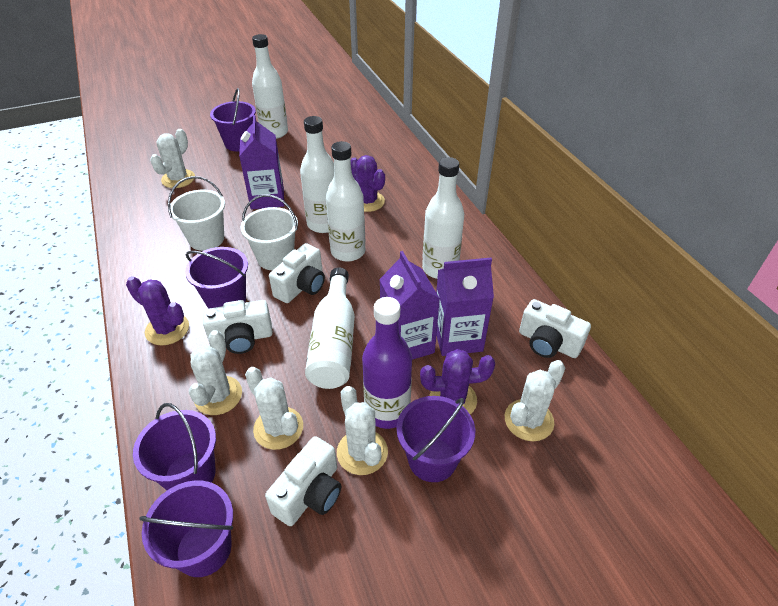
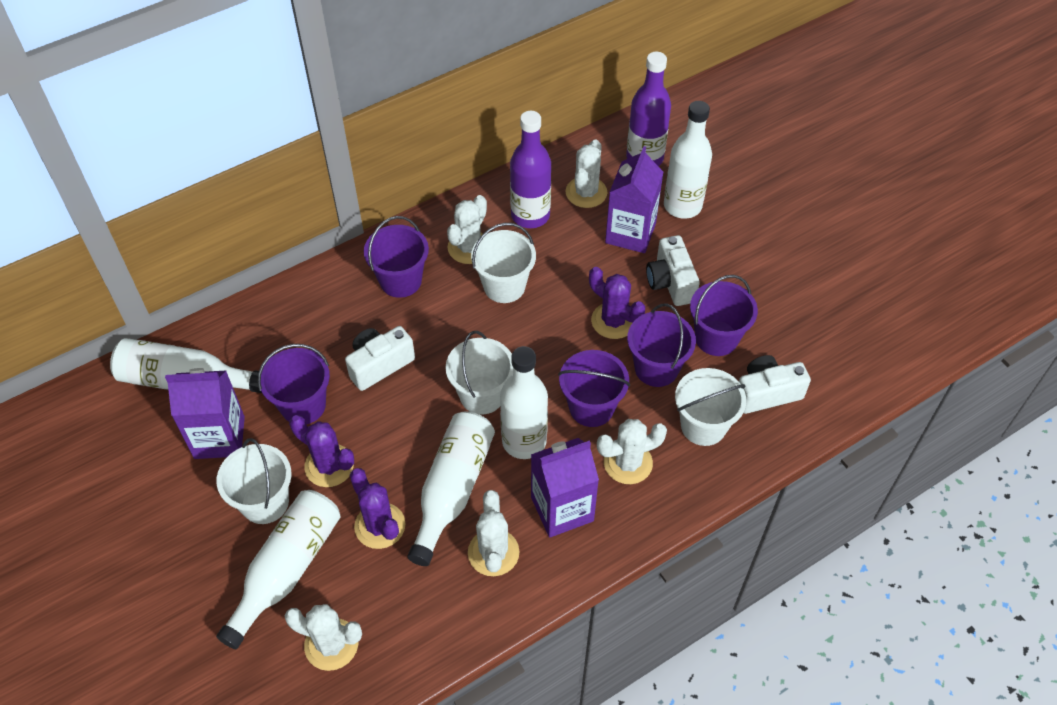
purple bottle: [362,297,412,429] = 1 -> [510,111,551,228] [626,52,671,166] = 2
white bucket: [168,176,225,251] [240,194,298,270] = 2 -> [217,438,292,524] [445,331,513,415] [471,223,536,303] [675,368,746,446] = 4
white camera: [203,300,273,354] [265,436,341,526] [269,243,325,303] [519,299,591,358] = 4 -> [345,326,415,391] [646,235,700,306] [739,355,811,414] = 3

